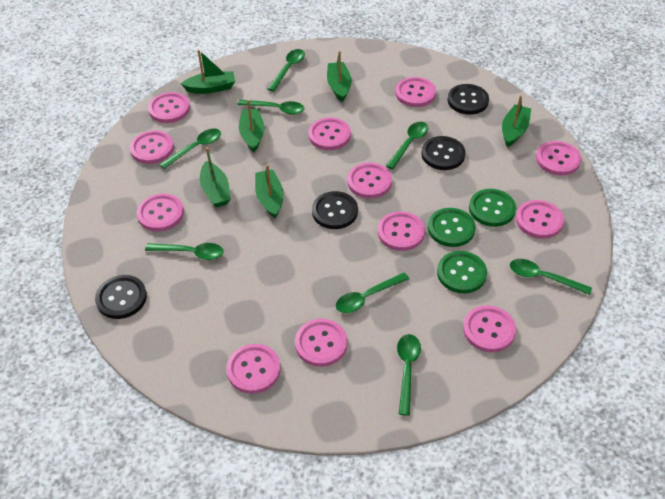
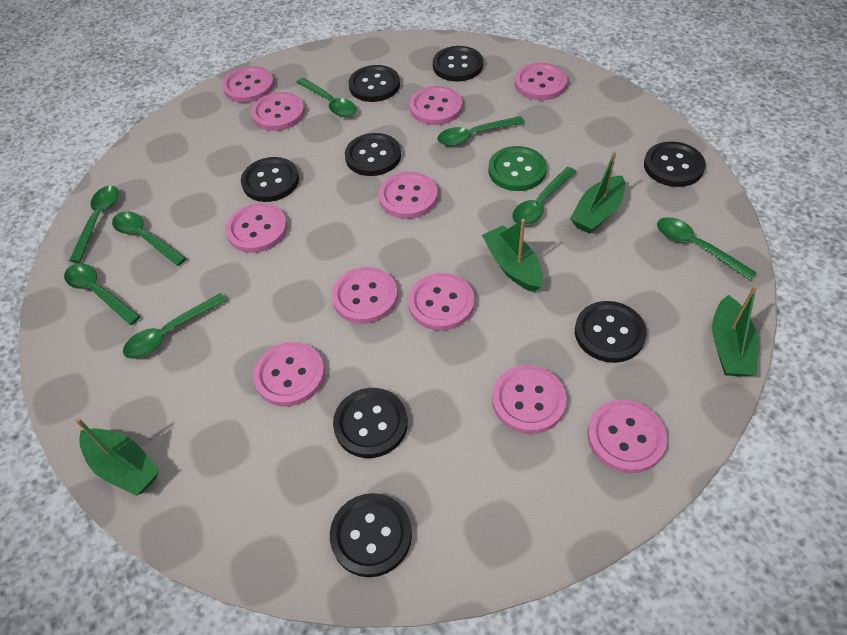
black button: [95,275,147,319] [312,191,358,229] [421,136,465,170] [447,84,489,115] = 4 -> [241,157,299,202] [330,493,412,577] [333,388,408,458] [345,133,401,176] [349,65,400,102] [433,46,483,82] [575,301,647,363] [644,141,706,187] = 8
green boat: [181,50,235,94] [200,147,231,207] [239,100,264,152] [255,164,284,218] [327,51,351,102] [502,95,531,147] = 6 -> [76,418,160,496] [482,219,543,292] [570,151,625,234] [712,286,758,377] = 4
green button: [428,208,475,247] [437,251,487,293] [469,189,516,227] = 3 -> [488,146,547,191] = 1
pink button: [130,131,174,164] [137,194,184,232] [148,92,190,123] [226,344,280,394] [295,319,347,367] [308,118,351,150] [347,163,392,199] [378,211,425,251] [395,77,436,107] [463,305,516,352] [516,200,564,239] [536,141,581,176] = 12 -> [222,66,274,103] [226,203,287,253] [251,92,305,131] [253,342,325,407] [332,267,398,324] [379,172,438,219] [408,273,475,331] [410,86,463,125] [492,365,567,434] [515,63,568,100] [587,400,667,473] = 11

